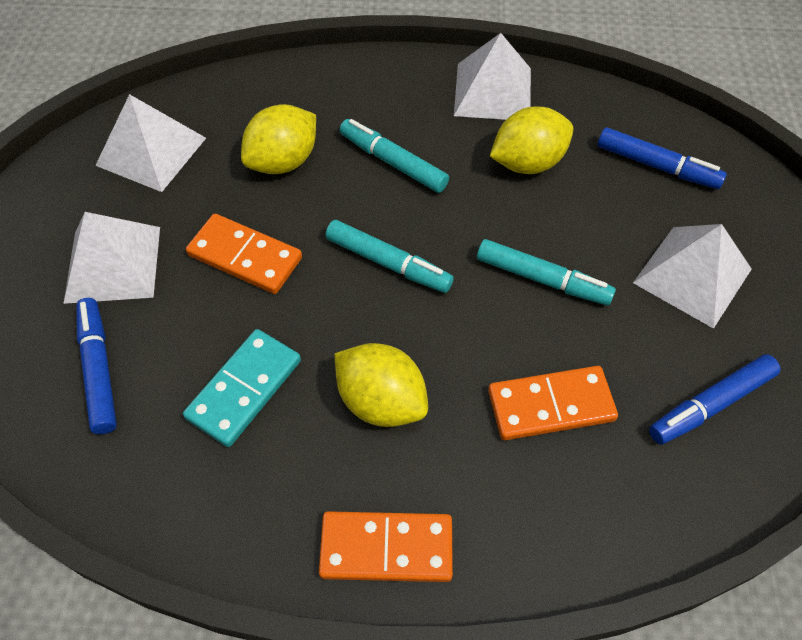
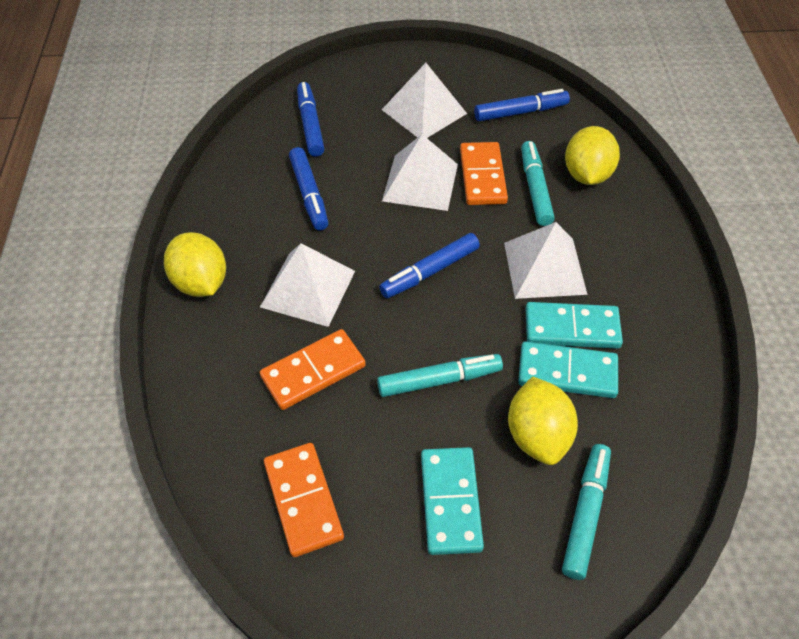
blue marker: [76,298,117,434] [597,127,727,189] [649,354,781,445] = 3 -> [289,147,328,231] [297,82,324,157] [379,233,480,298] [474,89,570,121] = 4
turquoise domino: [183,329,301,447] = 1 -> [421,447,484,555] [518,341,618,398] [525,302,623,349] = 3

